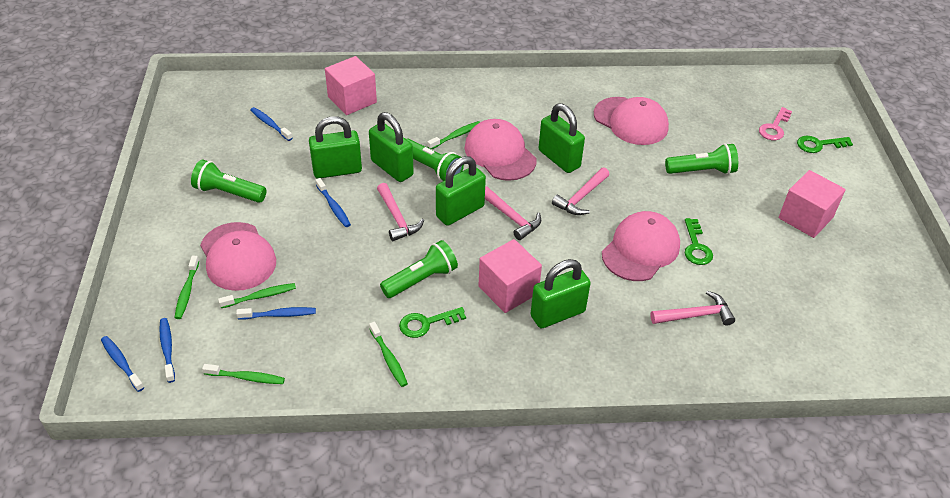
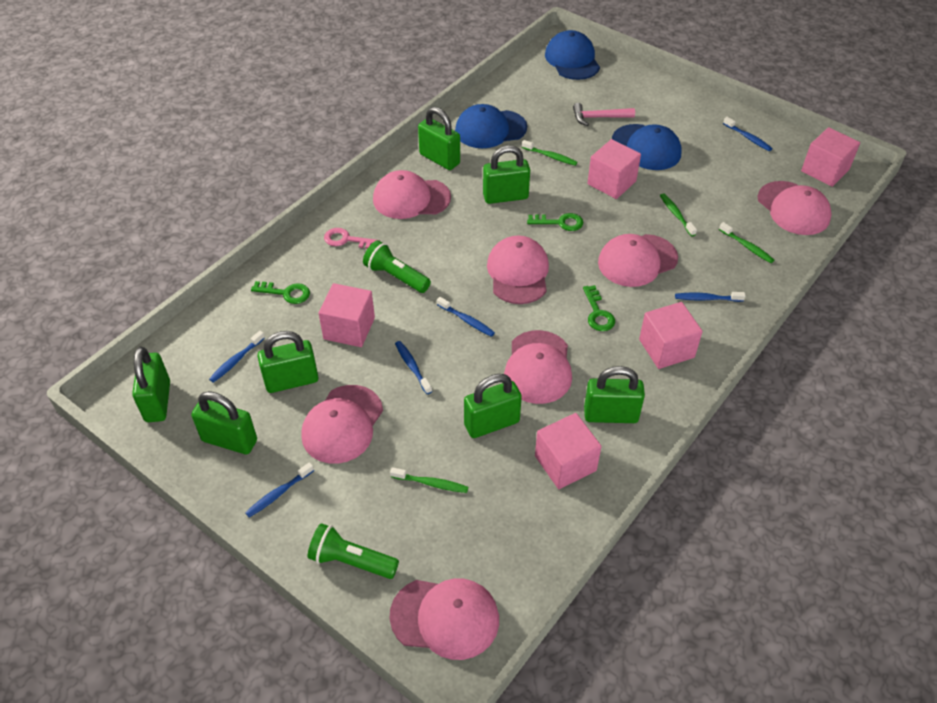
blue cap: none = 0 -> [455,104,527,148] [545,30,600,80] [612,124,682,170] = 3
blue toothbrush: [101,336,144,392] [159,318,175,383] [236,307,316,320] [250,107,293,141] [315,178,351,227] = 5 -> [209,331,265,383] [245,462,314,517] [395,341,432,394] [437,297,495,337] [675,292,746,302] [723,117,773,151] = 6
green flashlight: [191,160,266,203] [380,240,458,298] [407,138,464,182] [665,143,738,175] = 4 -> [307,523,399,579] [363,240,431,293] = 2
green padlock: [309,116,362,179] [369,112,414,182] [436,156,486,226] [531,259,591,329] [539,103,585,173] = 5 -> [132,347,170,422] [191,391,257,454] [258,331,318,393] [418,107,460,170] [464,374,522,438] [483,146,530,204] [584,366,645,423] = 7
green toothbrush: [175,256,199,319] [202,364,285,384] [218,283,296,308] [369,322,408,387] [427,121,480,149] = 5 -> [390,467,468,493] [522,140,577,166] [660,193,697,236] [719,222,774,263] = 4
pink cap: [200,222,276,291] [465,119,536,181] [594,97,669,145] [602,211,680,281] = 4 -> [301,385,383,464] [373,170,451,219] [389,578,499,660] [487,235,549,304] [504,330,572,404] [598,234,678,287] [758,181,832,235] = 7
pink cube: [325,56,377,115] [479,239,542,313] [779,170,846,238] = 3 -> [319,283,375,347] [535,413,602,489] [587,139,641,199] [639,302,703,369] [801,127,860,187] = 5
pink hammer: [377,183,424,241] [485,186,541,240] [552,167,610,215] [650,291,735,326] = 4 -> [573,103,635,126] = 1

